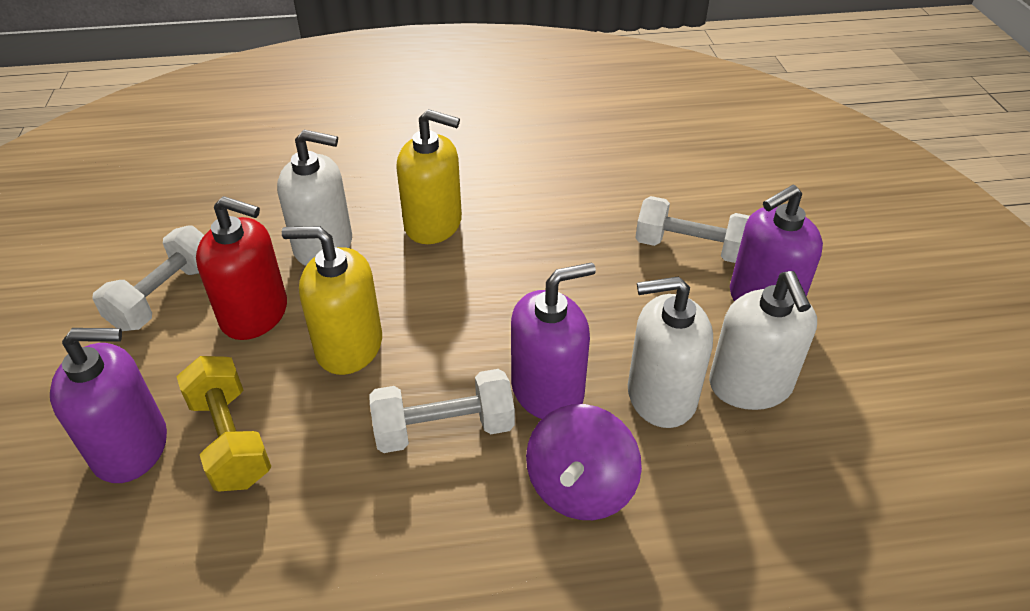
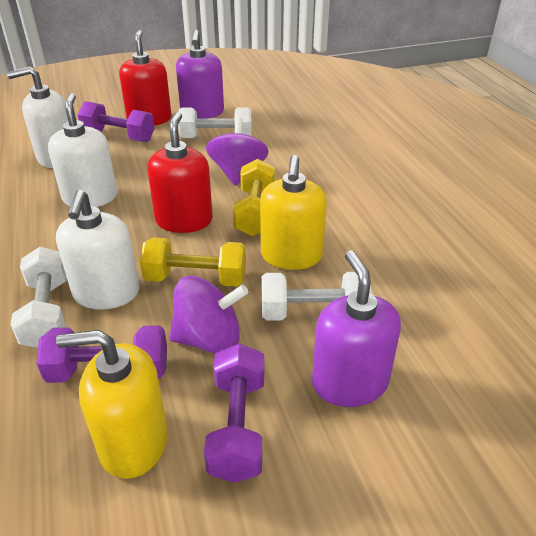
purple dumbbell: none = 0 -> [36,325,167,383] [78,101,155,142] [204,343,264,483] = 3
purple soap dispenser: [50,328,167,483] [511,262,596,419] [730,185,823,301] = 3 -> [176,30,224,119] [312,250,401,407] = 2
purple spinning top: [526,404,642,520] = 1 -> [170,276,248,354] [206,117,269,186] = 2
red soap dispenser: [196,196,287,340] = 1 -> [119,30,172,126] [147,112,213,233] = 2
yellow dumbbell: [177,356,271,492] = 1 -> [140,238,246,286] [233,159,275,236] = 2

